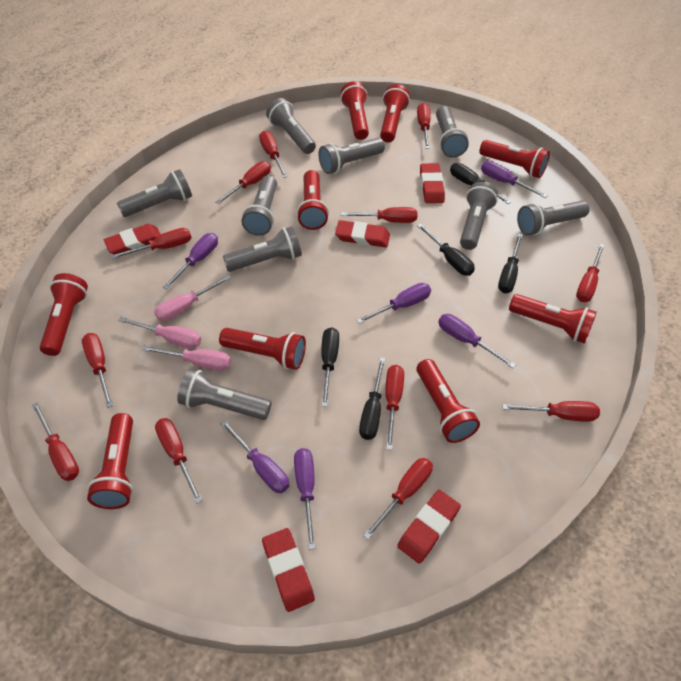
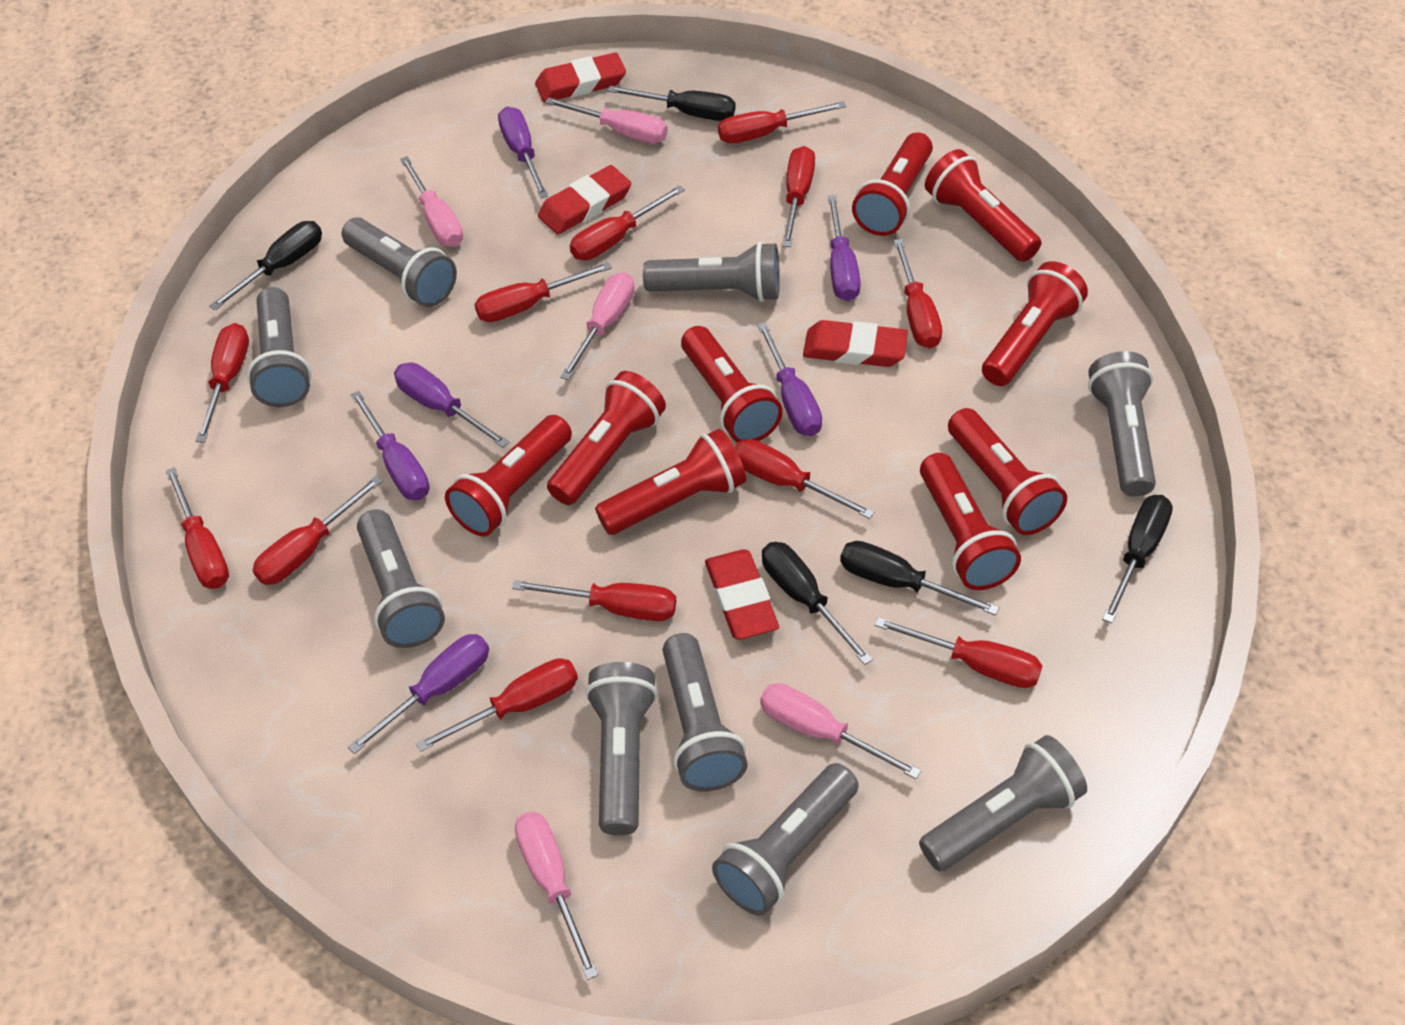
pink screwdriver: [118,317,201,349] [142,346,231,371] [154,275,231,321] = 3 -> [400,156,463,247] [515,812,598,980] [545,97,668,144] [560,272,634,380] [760,683,921,779] = 5
red eraser: [104,224,161,254] [262,528,315,612] [335,220,390,247] [397,490,461,564] [420,163,445,203] = 5 -> [535,52,626,102] [538,165,631,235] [705,549,779,640] [803,320,908,367] = 4

